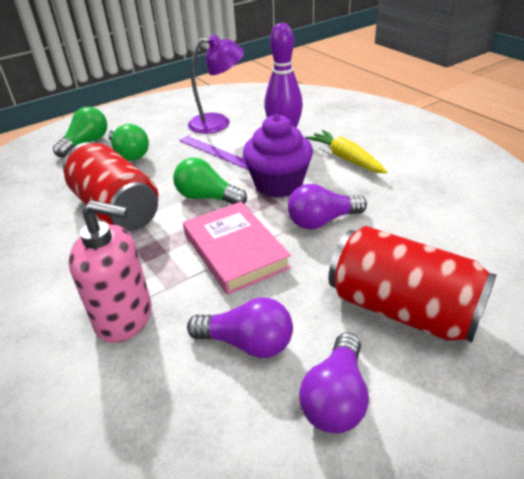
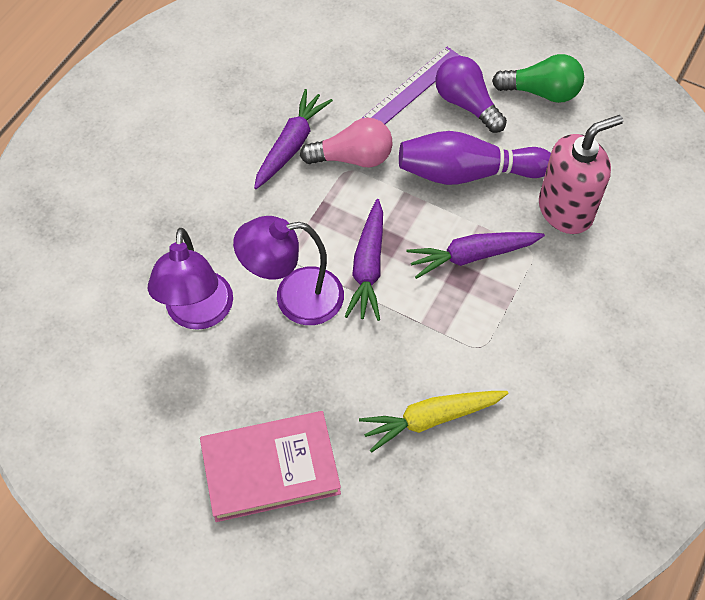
green light bulb: [53,107,107,158] [108,124,149,161] [173,158,247,204] = 3 -> [492,54,584,103] = 1
pink light bulb: none = 0 -> [300,118,393,167] = 1
purple carrot: none = 0 -> [254,89,333,189] [344,199,383,321] [406,232,545,279] = 3
purple cupcake: [243,114,313,198] = 1 -> none = 0
purple lamp: [188,34,244,134] = 1 -> [148,228,233,330] [233,216,344,325] = 2
purple light bulb: [187,298,293,358] [288,184,367,229] [299,333,369,434] = 3 -> [435,56,507,133] = 1
red can: [63,142,158,231] [328,226,497,343] = 2 -> none = 0

